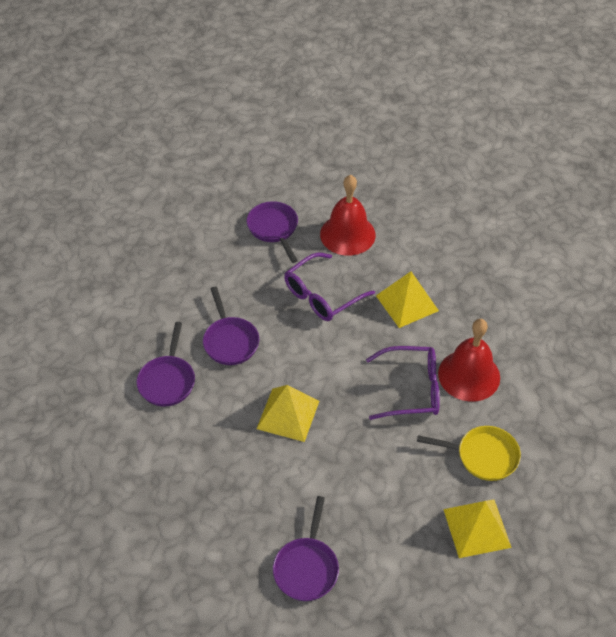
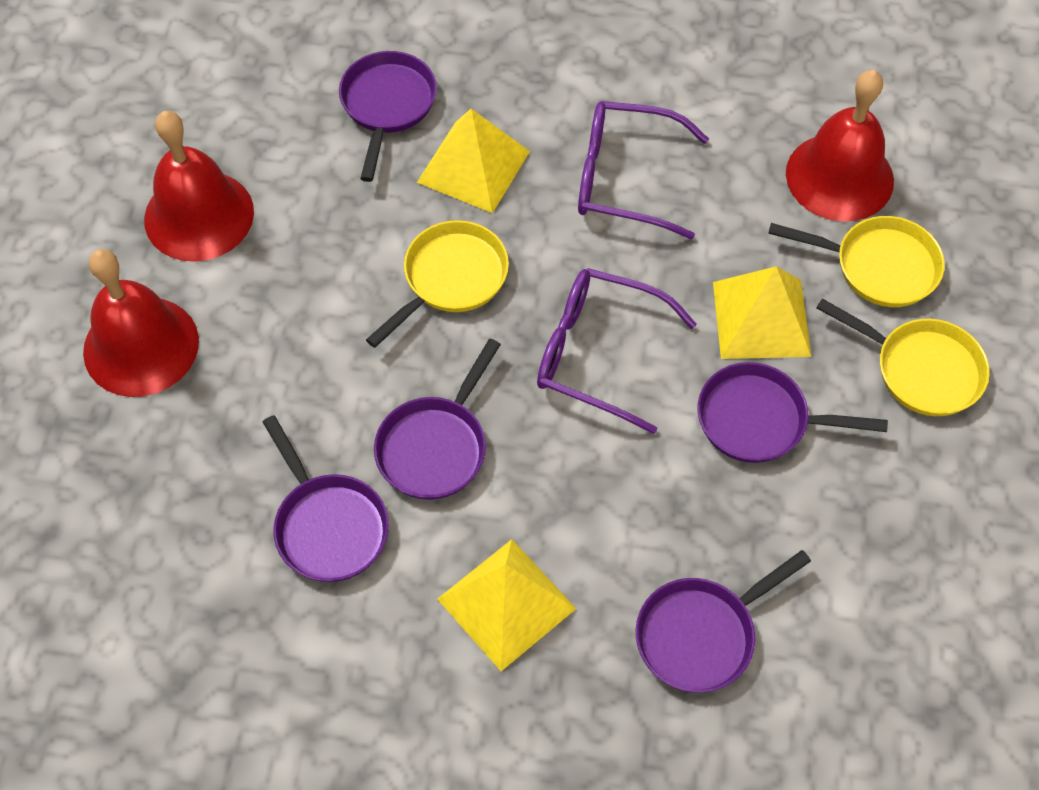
purple pan: [136,322,195,406] [203,287,259,365] [246,201,298,263] [273,496,339,601] = 4 -> [263,415,389,582] [339,51,437,182] [374,339,501,500] [636,550,811,693] [698,362,888,463] = 5
red bell: [320,175,376,256] [438,319,500,402] = 2 -> [83,249,199,397] [144,111,254,262] [786,70,894,222] = 3
yellow pan: [417,426,521,481] = 1 -> [366,220,509,348] [768,216,945,307] [816,298,990,416] = 3

